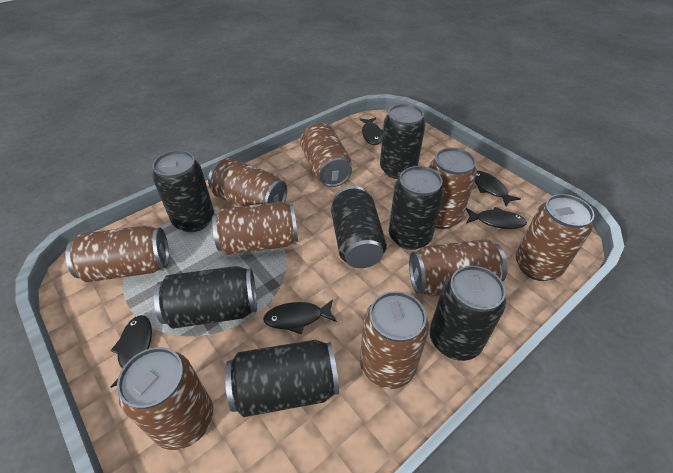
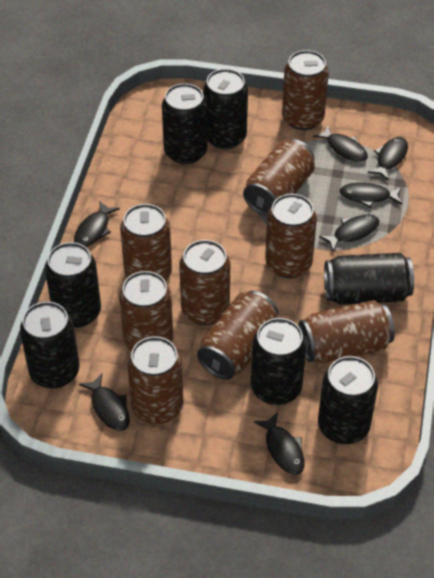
black fish: [110,315,152,388] [263,299,337,334] [359,118,383,145] [466,207,527,229] [474,170,521,206] = 5 -> [74,201,120,247] [79,373,130,431] [254,412,304,475] [313,126,368,162] [319,215,379,251] [340,183,402,207] [368,137,408,181] = 7

